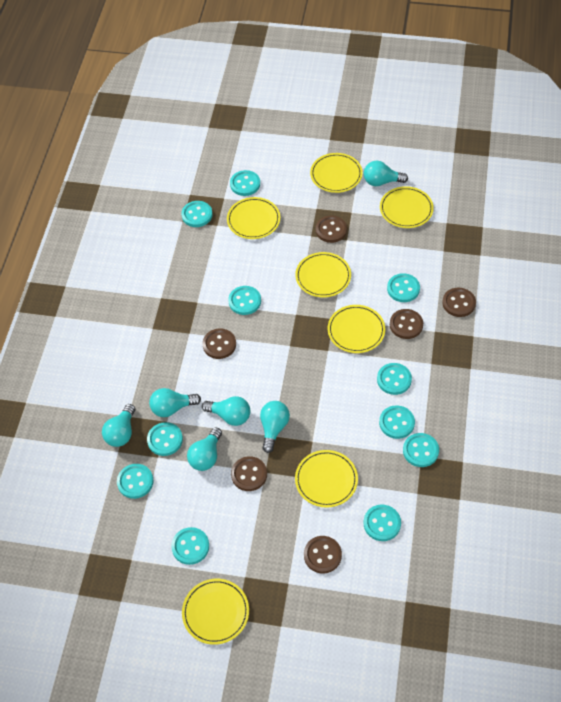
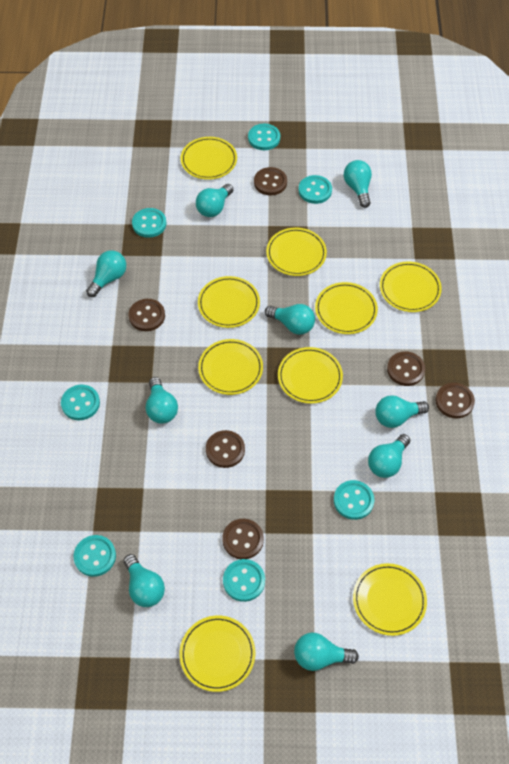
turquoise button: [117,464,154,499] [147,422,183,456] [171,527,209,565] [181,201,213,227] [228,286,261,315] [230,170,260,196] [364,505,401,541] [377,363,412,395] [379,405,415,439] [387,273,420,302] [403,433,439,467] = 11 -> [61,385,100,420] [73,535,116,577] [132,208,167,238] [223,559,265,602] [248,124,280,150] [299,175,332,204] [334,480,374,520] = 7
turquoise light bulb: [102,404,135,447] [149,388,201,417] [187,427,222,471] [202,396,250,426] [260,401,290,453] [364,161,408,186] = 6 -> [86,250,126,297] [124,554,165,607] [146,377,178,424] [196,184,234,217] [265,304,315,335] [294,632,359,671] [344,160,372,208] [368,434,410,478] [375,395,429,428] = 9
yellow plate: [182,579,249,645] [227,197,280,239] [295,252,351,297] [295,450,358,508] [310,153,363,193] [328,305,385,353] [380,186,434,228] = 7 -> [179,615,255,692] [181,137,237,180] [198,276,260,328] [198,339,263,395] [266,228,327,276] [278,347,343,404] [315,282,378,334] [353,563,427,636] [380,262,442,312] = 9

